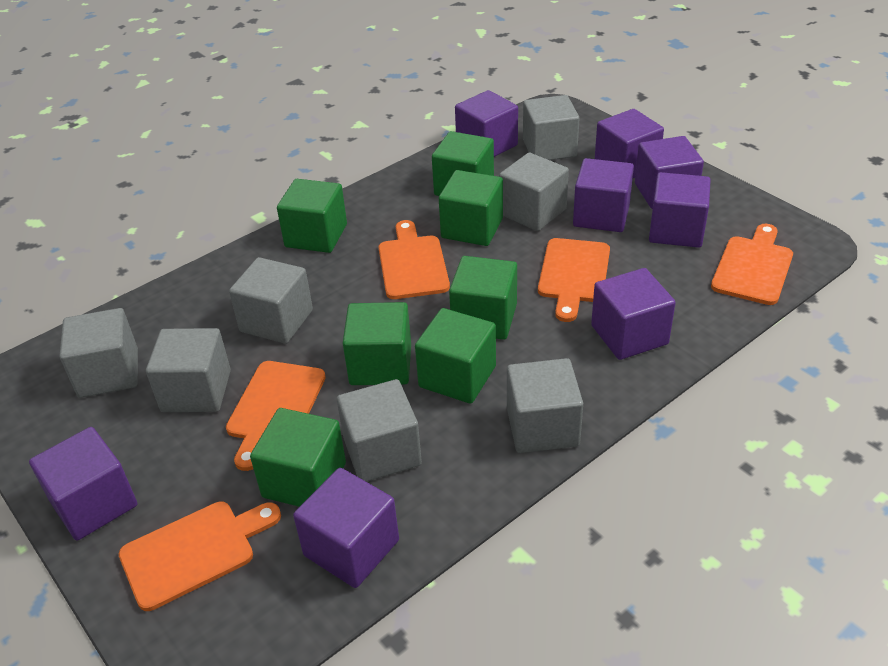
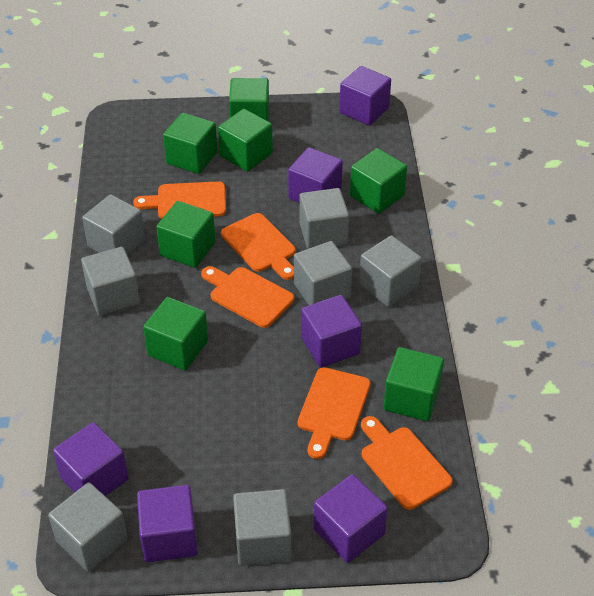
purple cube: [29,427,137,541] [293,468,399,588] [455,90,518,157] [573,158,634,232] [591,268,676,360] [595,109,664,178] [635,136,704,209] [649,172,711,248] = 8 -> [53,422,128,496] [137,485,198,562] [288,147,343,203] [301,295,362,368] [314,474,388,563] [339,66,391,125] = 6

